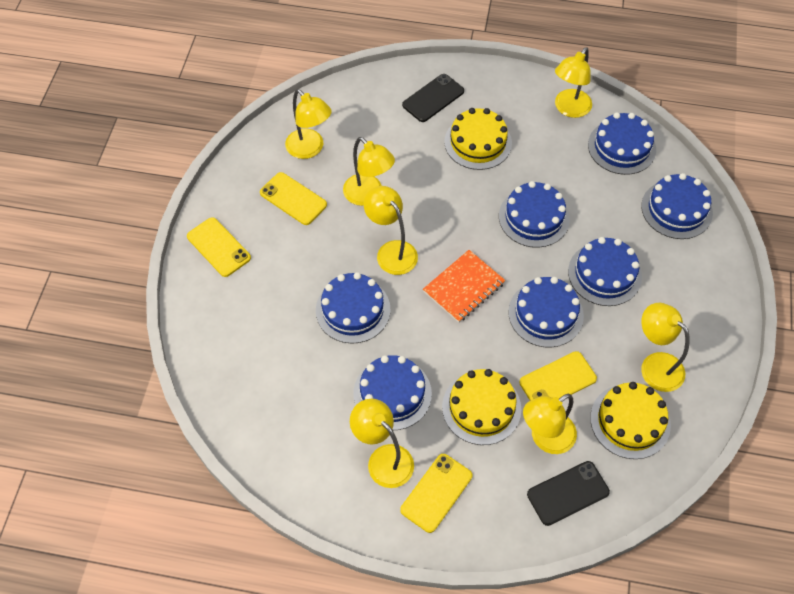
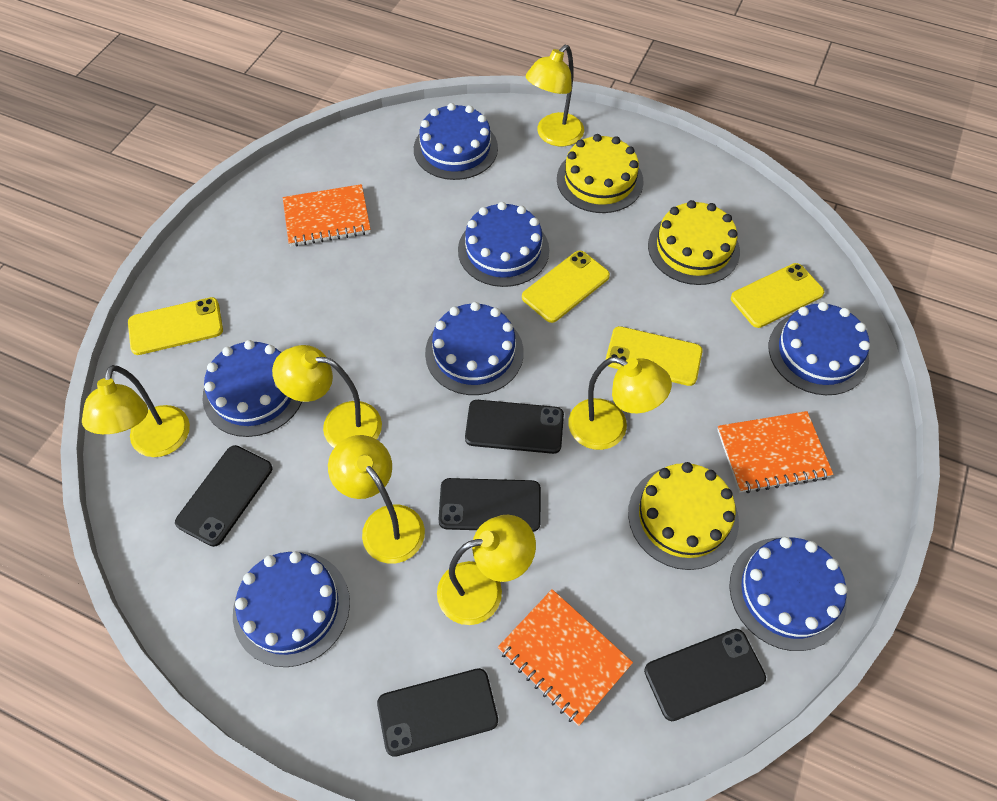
black phone: [402,74,464,122] [527,461,610,526] = 2 -> [175,445,273,547] [377,668,498,757] [438,478,541,532] [465,400,564,454] [644,629,766,721] = 5
orange notebook: [423,250,505,323] = 1 -> [283,184,371,246] [498,589,633,726] [717,411,834,493] = 3
yellow lamp: [285,89,332,159] [343,137,395,206] [350,399,414,488] [364,186,418,275] [523,394,577,454] [555,47,592,118] [641,303,690,392] = 7 -> [82,365,190,457] [272,345,382,448] [328,435,425,564] [437,515,536,625] [526,45,584,146] [568,357,672,450] = 6

